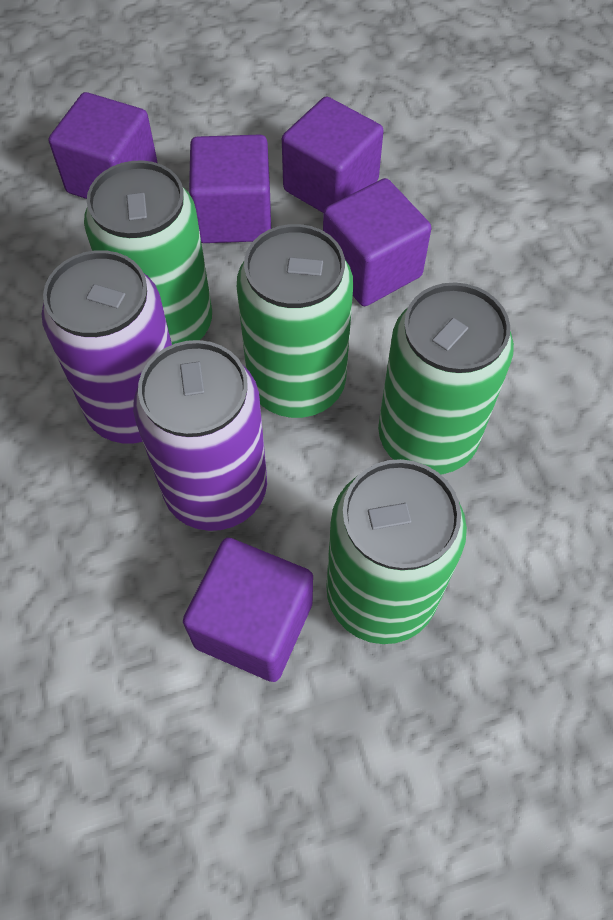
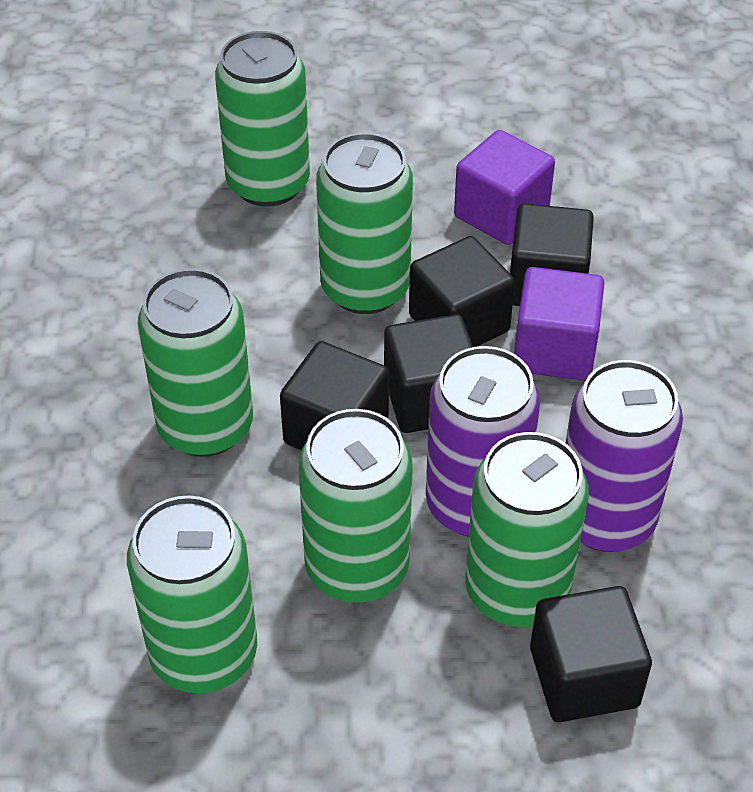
black cube: none = 0 -> [280,341,389,450] [384,314,473,433] [409,236,515,347] [510,203,594,306] [530,586,652,722] = 5
green can: [84,160,212,345] [237,224,353,418] [326,459,467,644] [378,282,514,475] = 4 -> [127,495,257,693] [138,268,253,457] [215,31,310,207] [298,409,413,603] [316,133,413,314] [465,432,589,627] = 6
purple cube: [49,92,158,199] [183,537,313,682] [189,135,271,243] [282,97,384,213] [323,178,431,306] = 5 -> [454,130,555,245] [514,267,604,381] = 2

